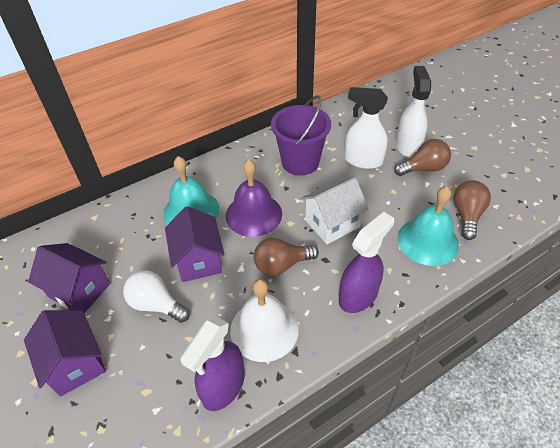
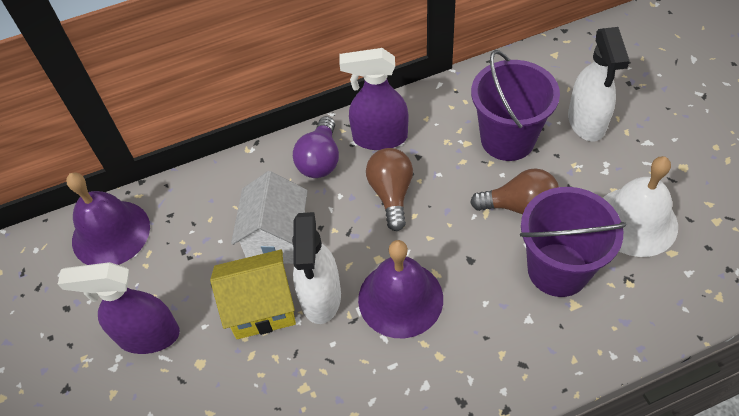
brown light bulb: [254,238,319,276] [394,139,451,176] [453,180,491,240] = 3 -> [366,148,413,231] [470,168,559,214] = 2
purple bell: [226,159,282,237] = 1 -> [66,173,150,265] [358,240,443,338] = 2
purple bucket: [271,95,331,176] = 1 -> [471,50,560,161] [520,187,626,297] = 2
purple house: [24,310,106,397] [28,243,110,313] [165,206,225,282] = 3 -> none = 0
purple light bulb: none = 0 -> [293,116,339,178] = 1
turquoise bell: [163,156,220,225] [398,186,459,266] = 2 -> none = 0
white light bulb: [123,270,190,323] = 1 -> none = 0
yellow house: none = 0 -> [210,249,296,339] = 1

